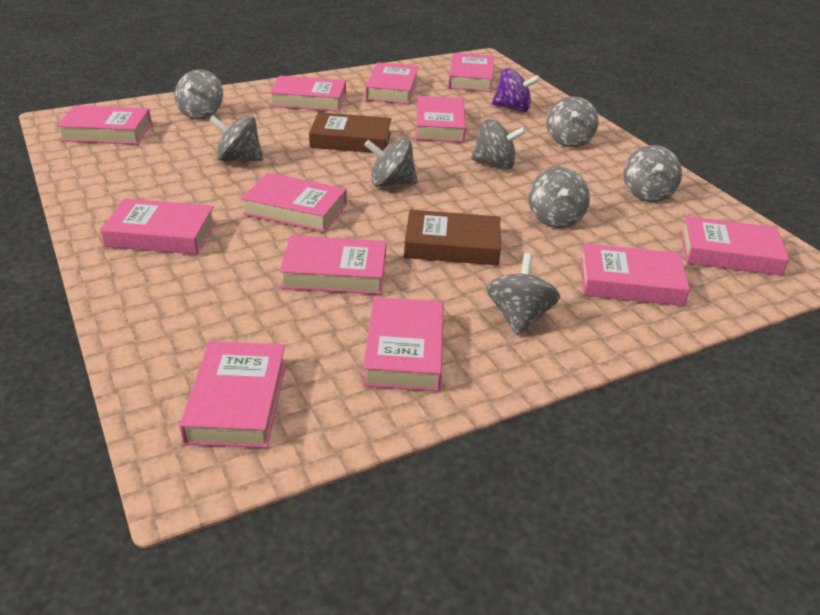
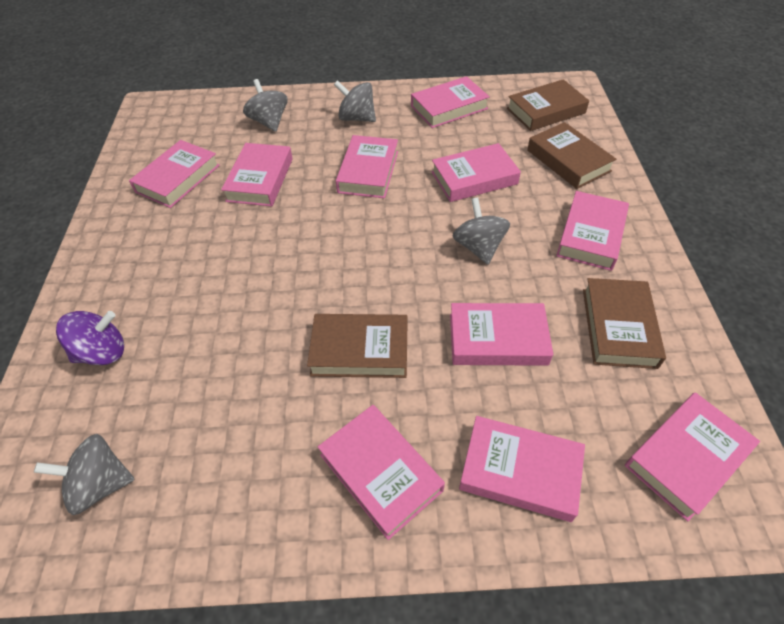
brown book: [309,112,391,153] [404,210,501,265] = 2 -> [307,314,407,378] [507,79,589,131] [527,122,616,189] [583,278,666,369] = 4
grey spinning top: [175,69,223,119] [209,115,263,161] [364,138,418,187] [471,119,526,169] [486,253,560,335] [528,167,590,228] [546,96,599,147] [623,145,682,202] = 8 -> [34,434,135,515] [243,79,288,132] [334,80,376,122] [452,197,510,264] = 4
pink book: [56,105,152,144] [100,198,215,254] [179,341,286,448] [241,173,347,232] [270,76,346,112] [280,235,386,294] [363,297,444,391] [366,62,419,104] [416,96,466,142] [448,53,494,92] [580,243,690,306] [681,216,789,276] = 12 -> [129,140,220,208] [221,143,293,206] [318,405,445,540] [336,135,398,198] [411,76,490,128] [432,143,521,202] [450,303,553,366] [459,416,585,522] [556,191,629,271] [625,392,760,521] = 10

